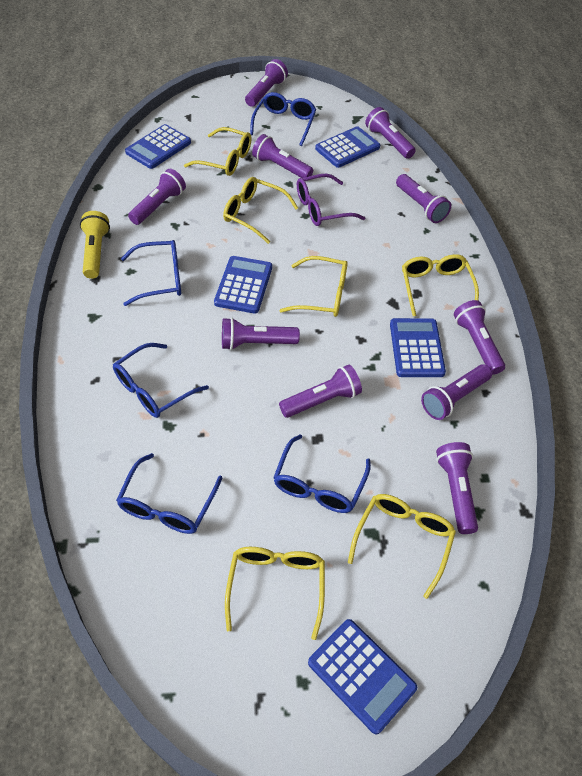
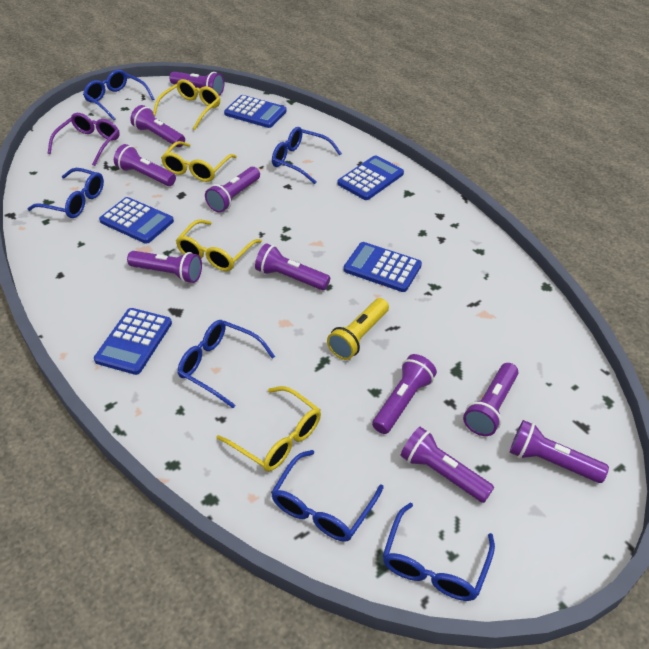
blue glasses: [113,343,209,418] [116,453,222,534] [121,240,181,306] [250,92,316,146] [273,435,371,513] = 5 -> [27,168,104,218] [83,70,154,120] [178,320,275,408] [271,450,384,542] [272,127,342,184] [383,502,495,601] = 6
yellow glasses: [184,127,252,176] [223,177,298,244] [225,547,325,640] [279,256,348,317] [348,494,456,599] [402,254,479,316] = 6 -> [153,79,220,130] [161,141,237,182] [176,219,262,271] [216,386,321,472] = 4

